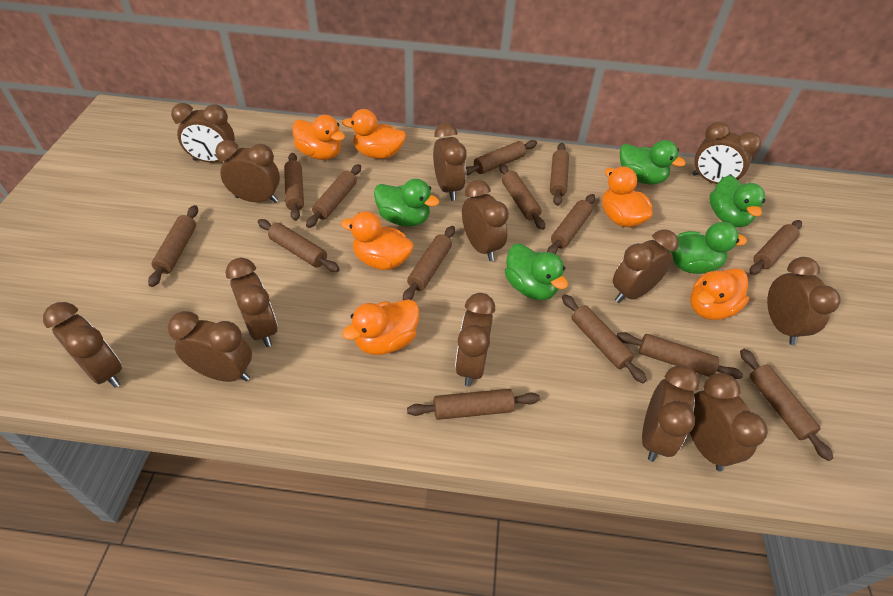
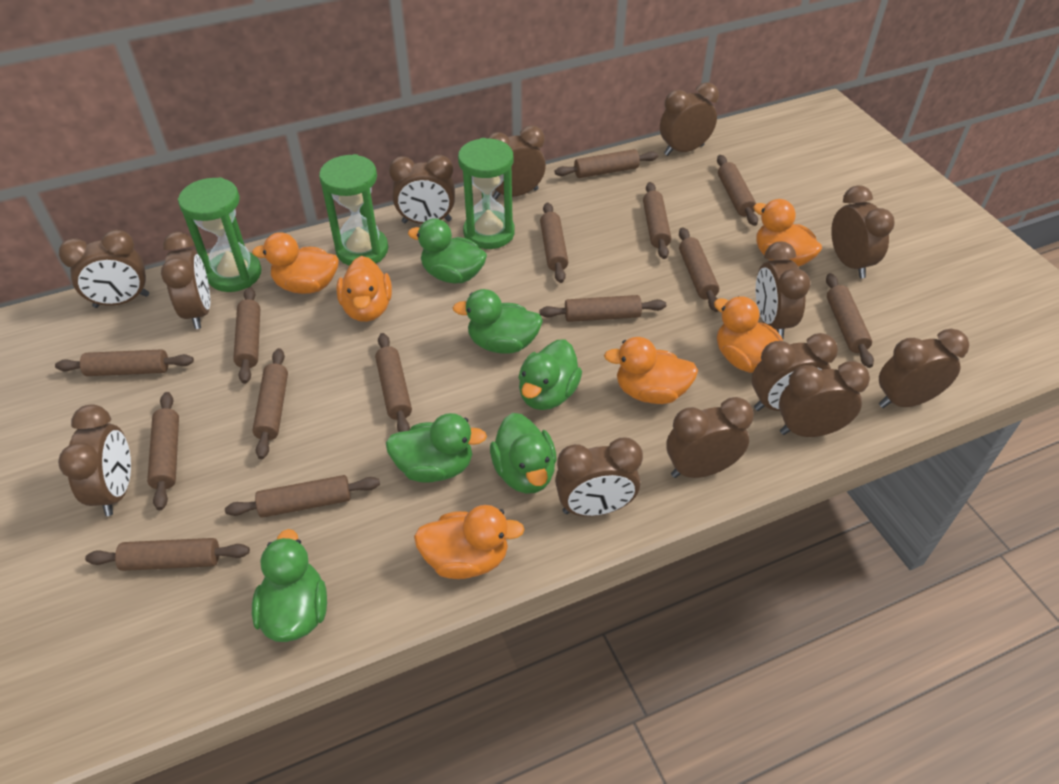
green duck: [374,179,439,227] [505,244,568,300] [620,140,686,185] [669,222,747,274] [709,175,765,227] = 5 -> [252,529,327,642] [386,413,487,483] [408,218,487,283] [452,289,543,354] [490,413,557,494] [518,339,582,410] = 6
green hourglass: none = 0 -> [178,177,262,292] [319,154,388,266] [458,138,515,249] = 3

